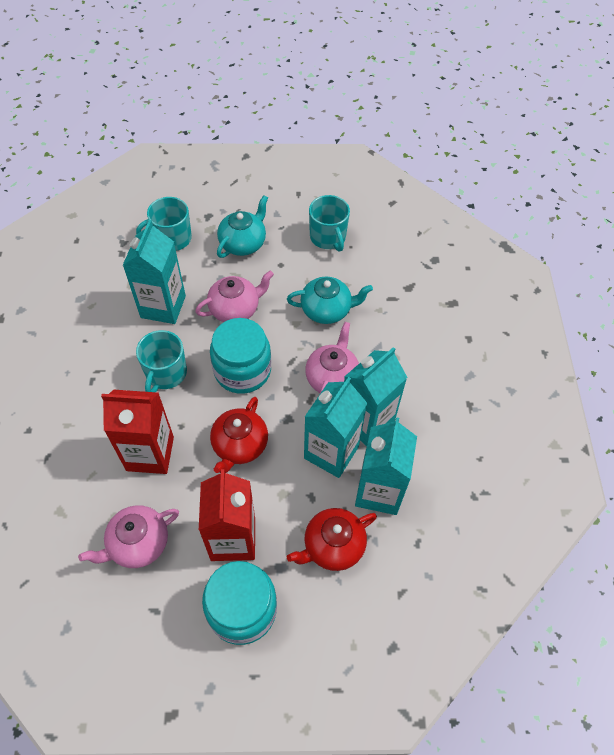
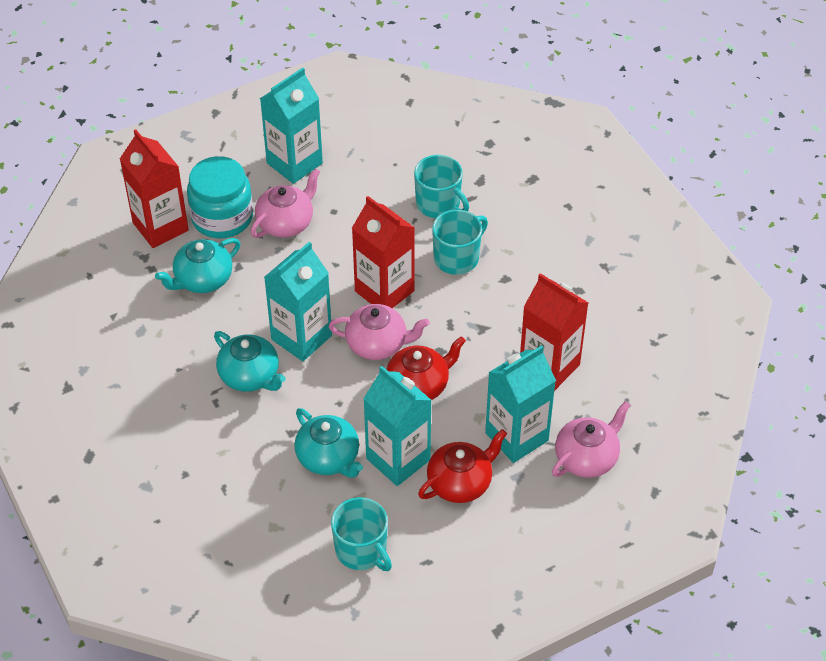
red carton: [101,390,174,474] [199,469,255,561] = 2 -> [120,129,189,248] [352,196,415,308] [520,273,588,391] = 3
turquoise jar: [202,561,277,645] [210,318,271,394] = 2 -> [187,156,253,238] = 1
turquoise teapot: [217,195,268,258] [287,276,373,324] = 2 -> [155,238,241,293] [214,331,286,392] [294,408,363,478] = 3

